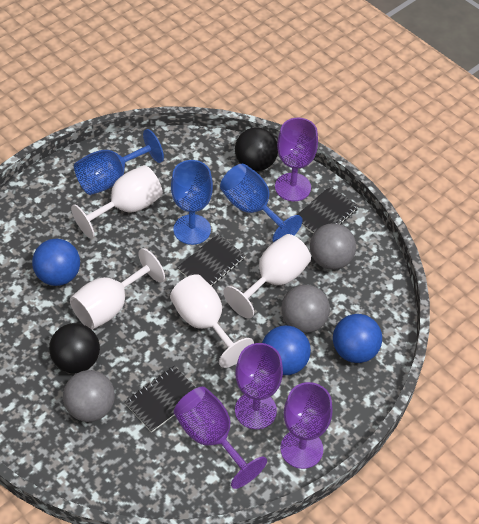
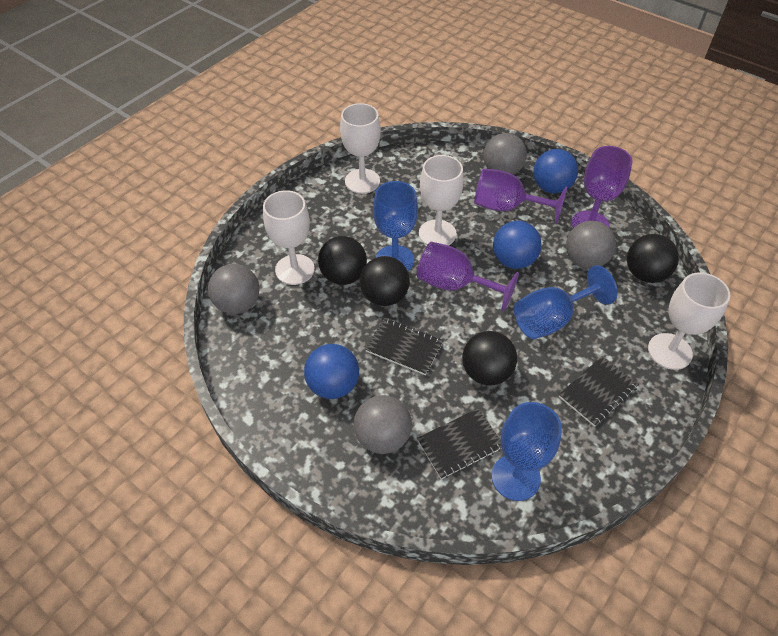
black ball: [49,323,100,373] [235,127,278,171] = 2 -> [318,236,367,285] [360,256,410,306] [462,331,517,385] [627,234,679,283] = 4
grey ball: [63,370,115,422] [281,285,330,333] [310,223,356,270] = 3 -> [208,264,260,314] [354,395,412,454] [483,133,527,175] [566,221,616,269] = 4
purple goblet: [174,387,267,489] [235,343,283,429] [275,118,318,201] [280,382,332,469] = 4 -> [417,242,519,312] [474,169,567,224] [571,146,633,228] = 3

